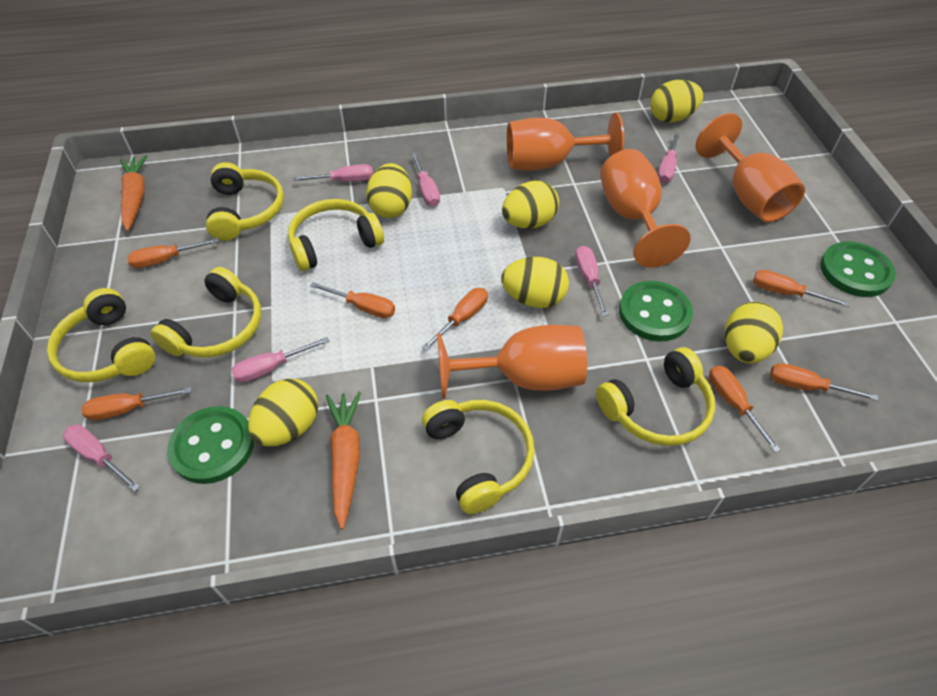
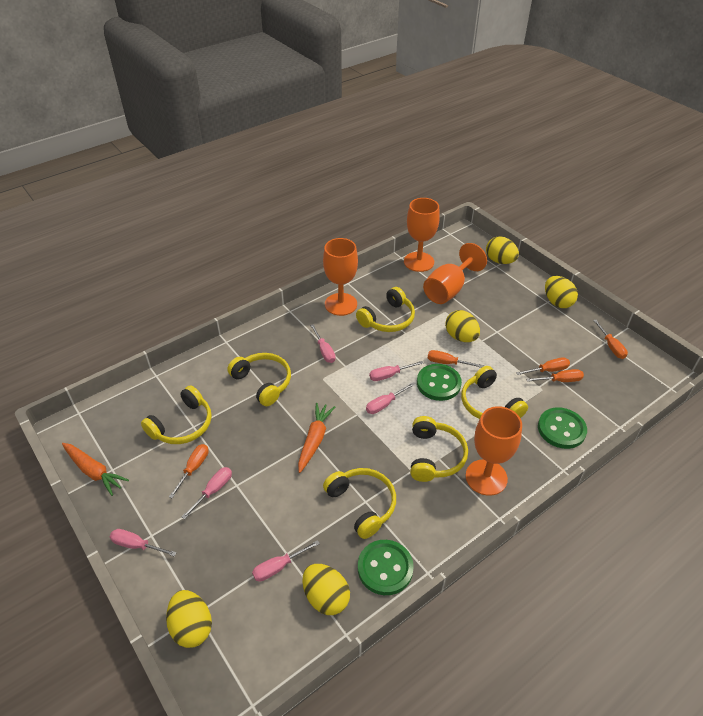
orange screwdriver: [81,387,192,420] [127,238,219,268] [310,282,395,318] [422,288,488,351] [709,365,781,452] [753,270,850,307] [770,363,878,401] = 7 -> [169,444,209,499] [428,350,484,368] [516,357,570,375] [526,369,584,382] [593,320,628,359] = 5
yellow egg: [248,378,318,446] [366,163,412,218] [501,257,569,308] [502,181,559,229] [650,79,703,123] [725,302,783,363] = 6 -> [166,590,212,648] [302,564,350,615] [445,310,480,342] [486,236,519,264] [545,276,578,308] = 5

